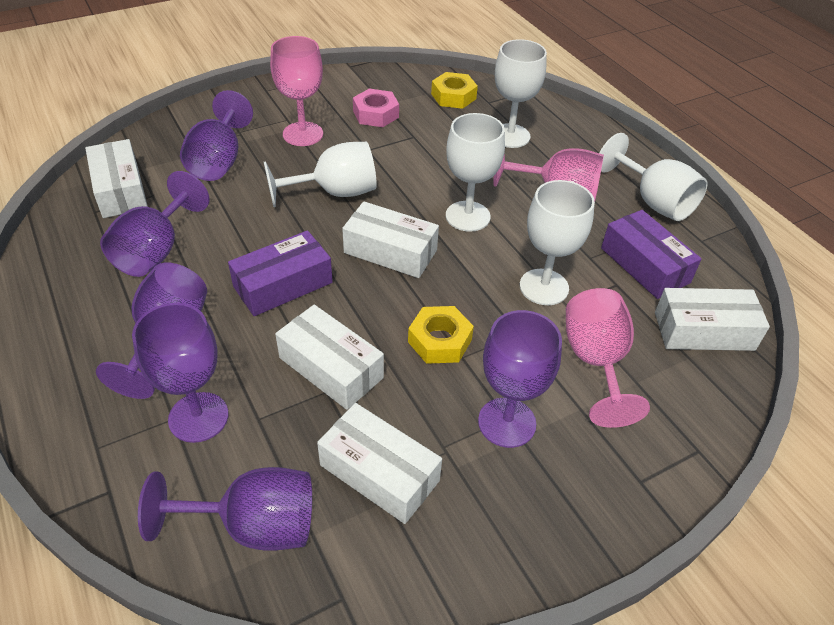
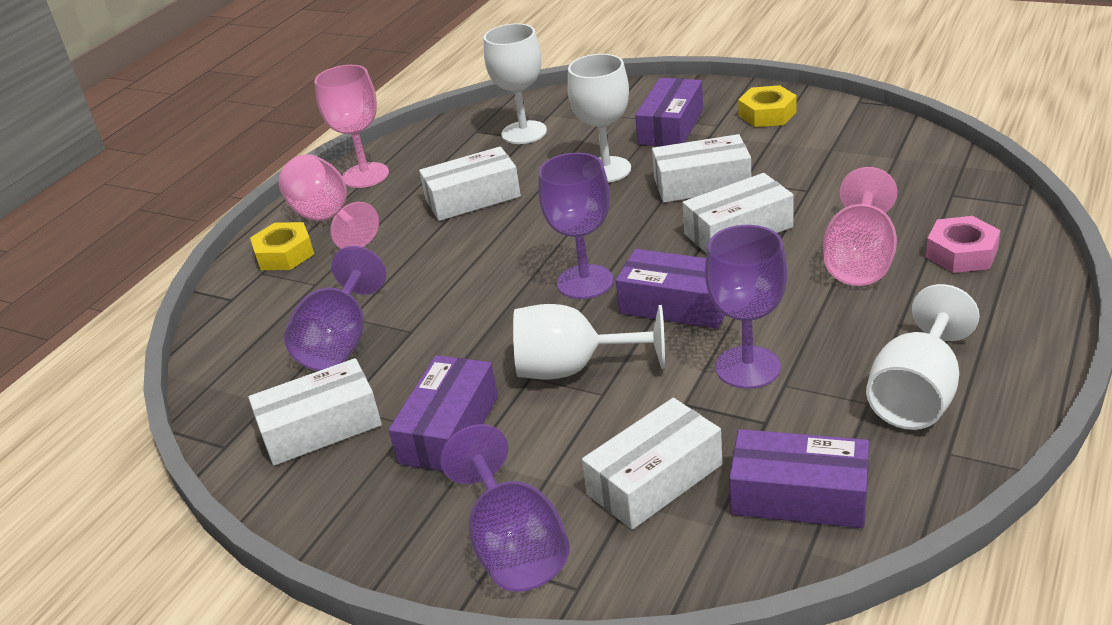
purple box: [228,230,333,316] [601,210,702,299] = 2 -> [389,355,498,471] [616,249,725,329] [635,78,703,146] [729,429,869,528] = 4
purple goblet: [96,263,207,399] [100,171,210,277] [132,303,229,443] [138,467,312,551] [180,90,253,181] [478,310,562,448] = 6 -> [284,246,386,371] [440,424,570,592] [538,153,614,299] [705,225,787,389] = 4
white goblet: [264,142,377,207] [446,113,505,232] [495,39,547,148] [520,180,595,305] [600,133,708,221] = 5 -> [484,23,547,144] [513,304,665,380] [567,54,631,183] [866,284,980,430] = 4

